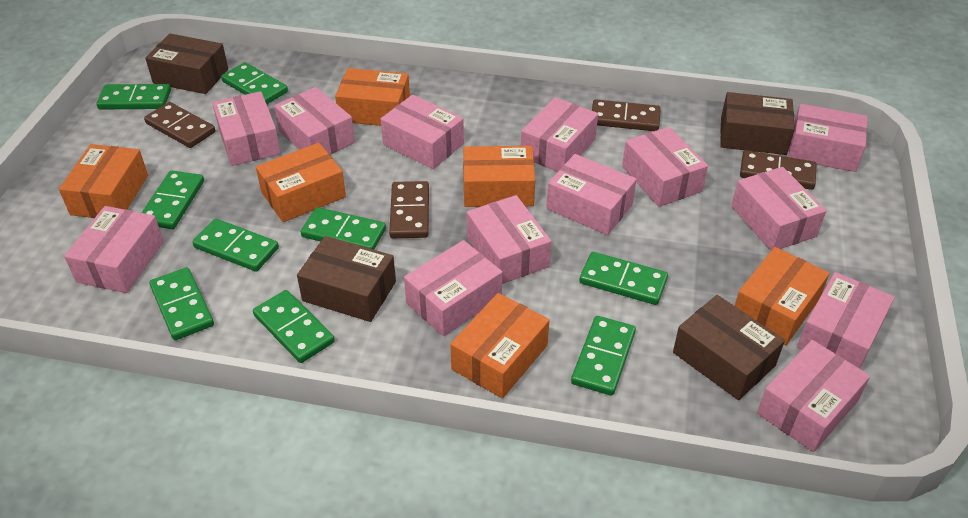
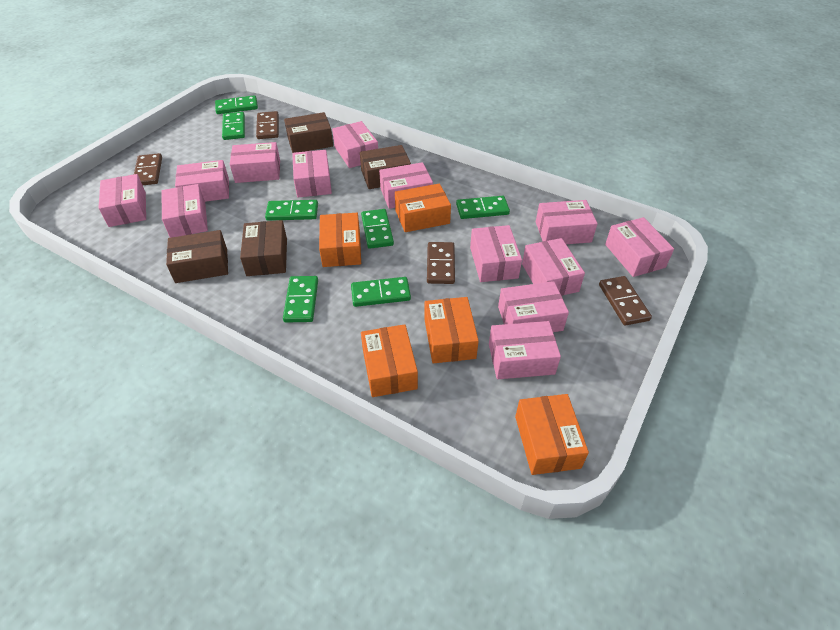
green domino: [96,84,171,109] [142,170,204,229] [149,267,214,340] [192,219,279,272] [221,62,288,104] [253,290,335,363] [301,207,386,250] [571,316,636,396] [579,252,668,305] = 9 -> [215,95,258,114] [222,112,245,140] [265,200,318,221] [283,276,318,323] [351,277,411,307] [361,209,394,249] [456,196,510,219] = 7
orange box: [59,144,148,218] [256,143,346,222] [335,68,410,126] [450,293,550,398] [463,146,535,207] [735,247,830,345] = 6 -> [319,213,361,267] [361,324,418,397] [395,183,451,232] [424,297,479,363] [515,394,589,475] = 5

